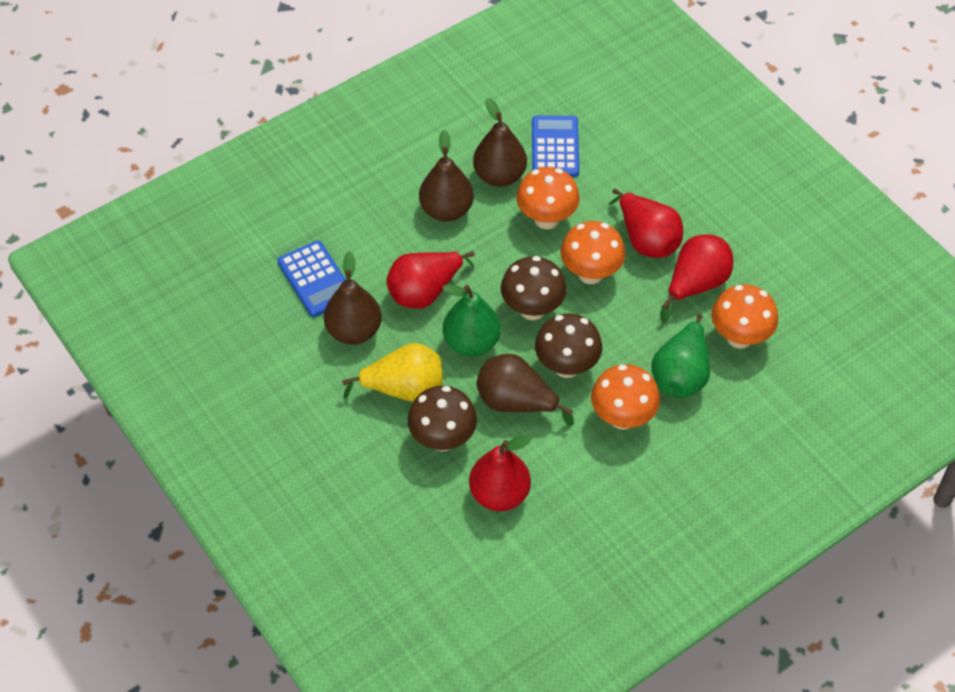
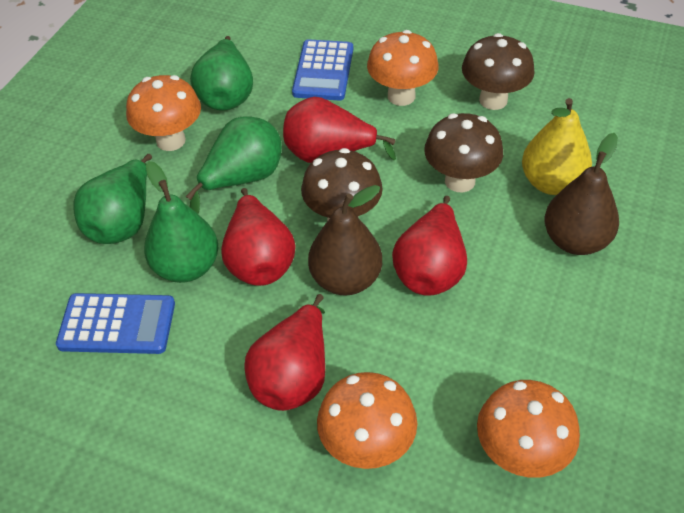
brown pear: [324,251,382,344] [419,130,474,222] [473,98,527,187] [476,354,574,426] = 4 -> [308,185,382,296] [545,133,619,255] = 2
green pear: [442,284,501,356] [652,314,710,398] = 2 -> [73,154,152,244] [144,161,218,283] [186,116,282,214] [190,36,253,111] = 4

